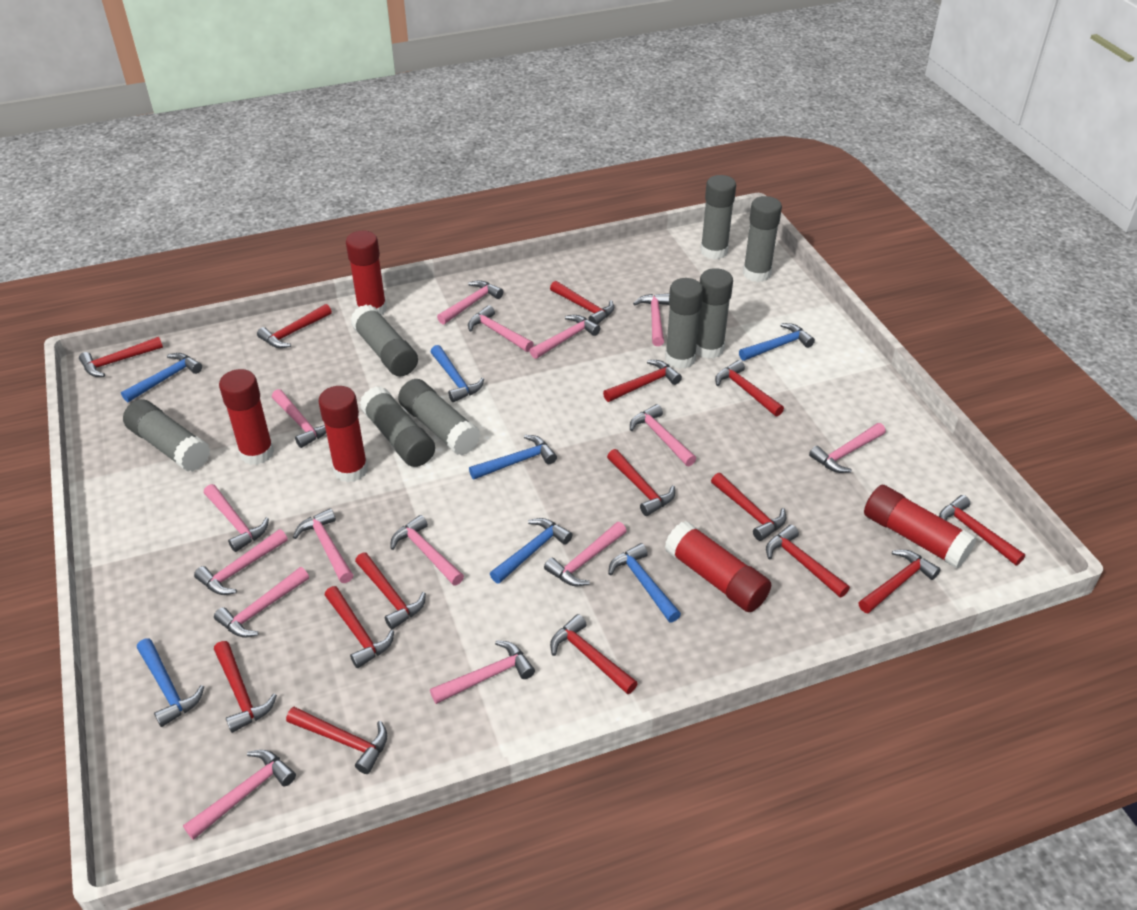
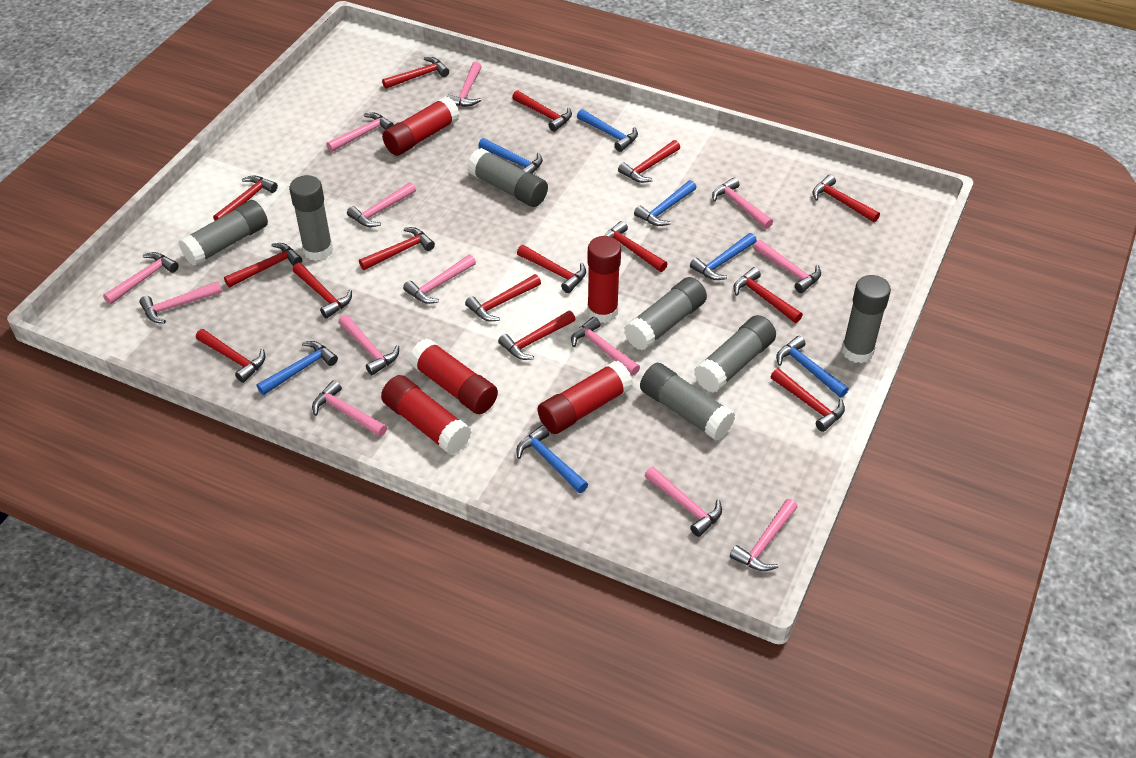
grey glue stick: [123,399,210,472] [350,304,418,376] [360,386,435,467] [398,379,481,456] [665,278,703,369] [696,268,733,359] [700,175,736,260] [743,196,782,282] = 8 -> [179,200,268,266] [289,175,333,261] [467,148,548,207] [624,277,707,351] [640,363,735,441] [694,315,776,393] [842,275,891,363] = 7
pink hammer: [183,750,296,840] [194,529,288,595] [204,484,269,552] [214,567,309,637] [272,389,326,448] [293,508,353,583] [391,515,464,586] [430,640,535,704] [437,280,503,324] [468,305,534,352] [530,315,600,359] [544,522,627,586] [630,404,696,466] [633,293,669,346] [809,423,886,473] = 15 -> [103,252,179,304] [139,281,222,323] [312,380,387,437] [326,113,394,152] [339,315,399,375] [347,182,416,227] [403,255,476,304] [446,62,482,107] [571,317,640,376] [645,467,722,537] [712,177,773,229] [730,499,798,571] [753,240,821,293] = 13

